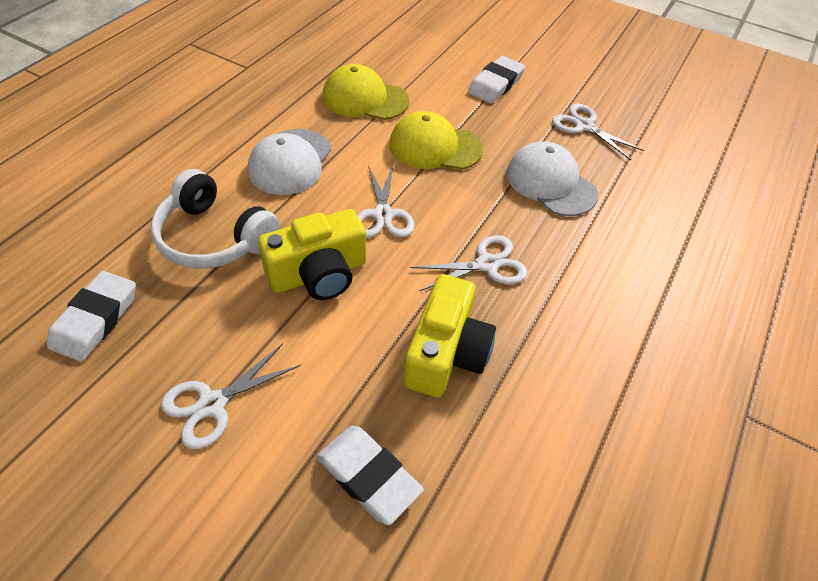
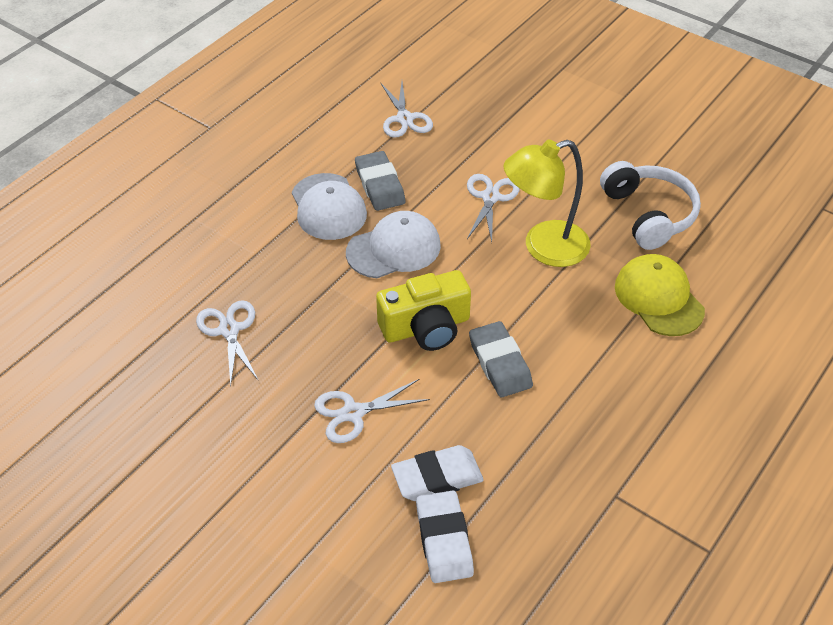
grey eraser: none = 0 -> [355,151,405,211] [469,321,533,397] = 2
white eraser: [47,271,136,362] [316,426,424,525] [468,56,525,104] = 3 -> [391,445,484,501] [416,490,474,583] = 2
yellow camera: [258,209,366,300] [403,274,496,397] = 2 -> [376,270,471,351] = 1
yellow cap: [322,64,409,120] [389,111,483,170] = 2 -> [615,254,705,336] = 1
yellow lamp: none = 0 -> [503,140,591,267] = 1

